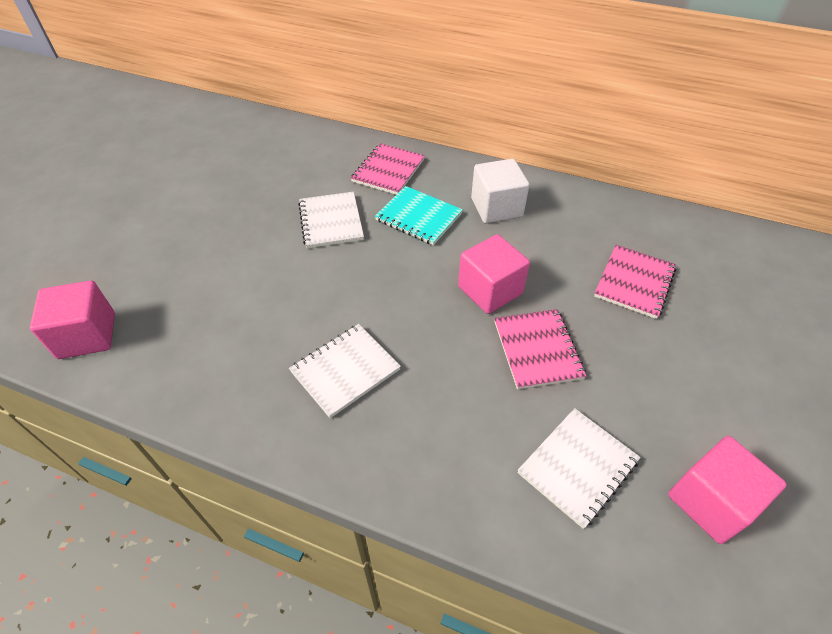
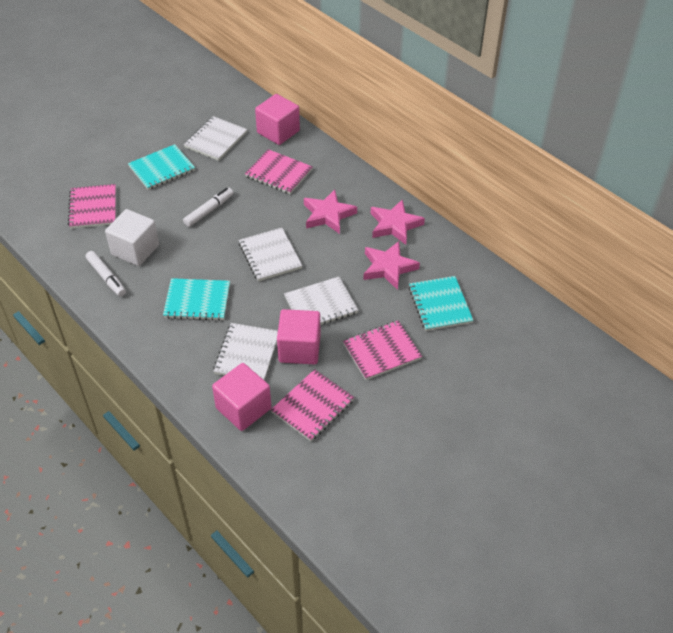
pink notebook: [351,143,425,195] [494,309,586,389] [594,245,676,319] = 3 -> [68,184,116,229] [245,149,313,194] [271,369,355,441] [343,321,422,380] = 4
pink star: none = 0 -> [304,190,357,234] [363,241,420,290] [371,199,425,245] = 3
turquoise notebook: [375,186,463,245] = 1 -> [128,144,195,190] [163,278,230,321] [409,276,474,331] = 3
white marker: none = 0 -> [86,251,126,297] [183,188,233,227] = 2
white notebook: [289,324,401,418] [298,192,364,248] [518,408,641,529] = 3 -> [184,116,247,161] [213,323,278,381] [239,228,303,281] [284,277,358,325] = 4

